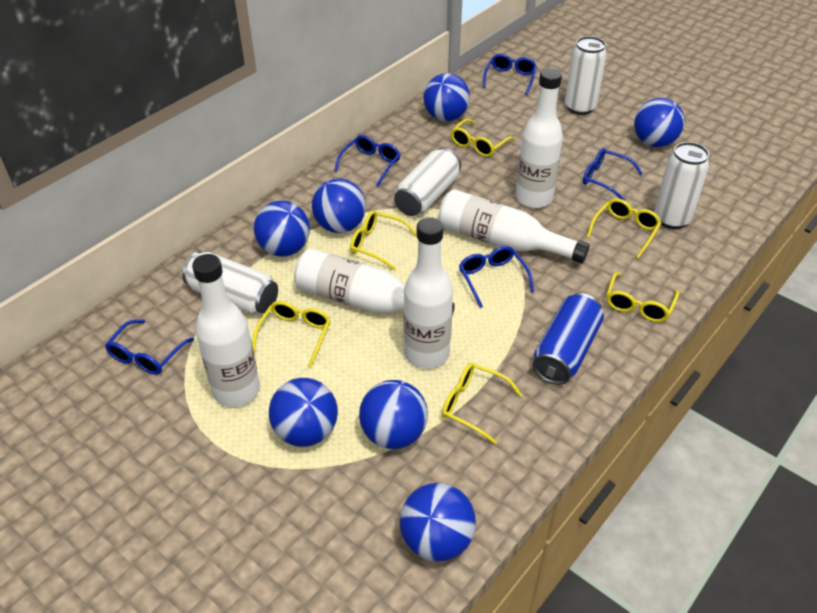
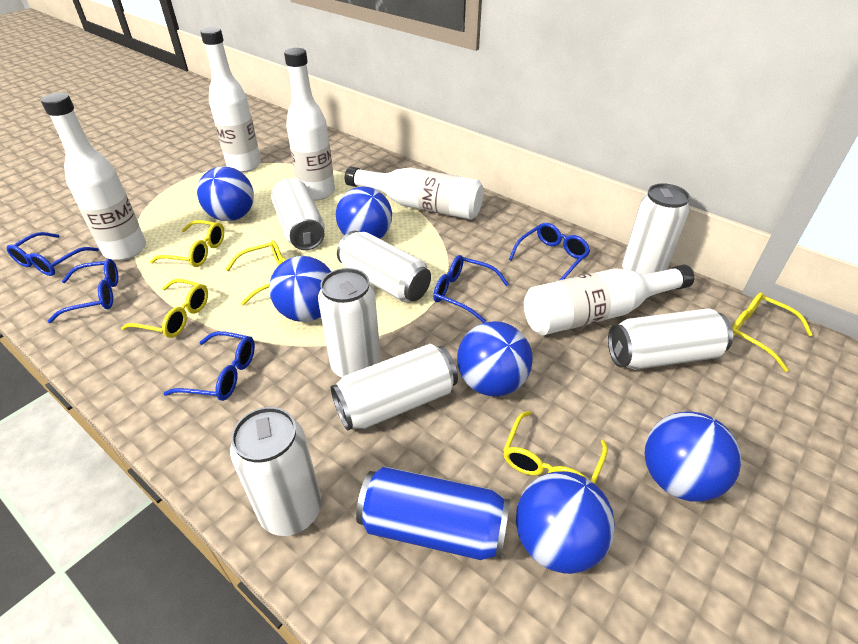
blue ball: [254,201,310,256] [269,378,338,447] [312,179,366,233] [359,380,428,449] [400,483,476,562] [423,73,470,121] [634,98,685,147] = 7 -> [197,166,254,221] [269,256,331,322] [336,186,392,239] [457,321,533,397] [516,471,615,574] [644,411,742,502] = 6
white can: [182,252,278,315] [394,148,461,216] [565,36,607,115] [654,142,710,229] = 4 -> [230,407,322,536] [271,178,325,250] [318,268,381,378] [331,344,458,431] [337,231,431,302] [608,308,733,370] [622,183,690,274] = 7
yellow glasses: [252,301,331,367] [350,210,417,270] [442,363,522,444] [451,119,515,157] [587,198,661,258] [606,272,679,322] = 6 -> [121,279,208,338] [150,220,224,267] [225,240,286,305] [503,411,608,484] [732,292,813,372] = 5

